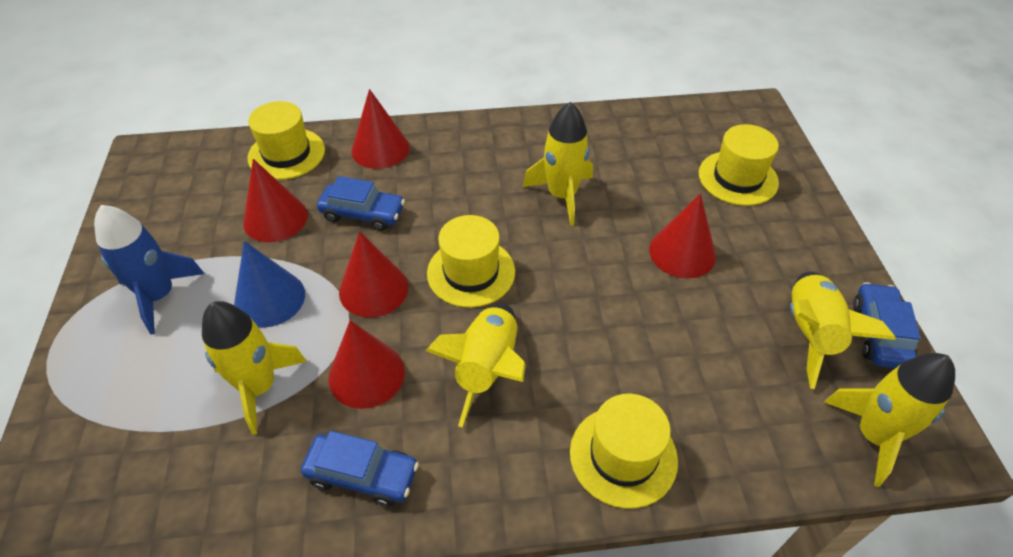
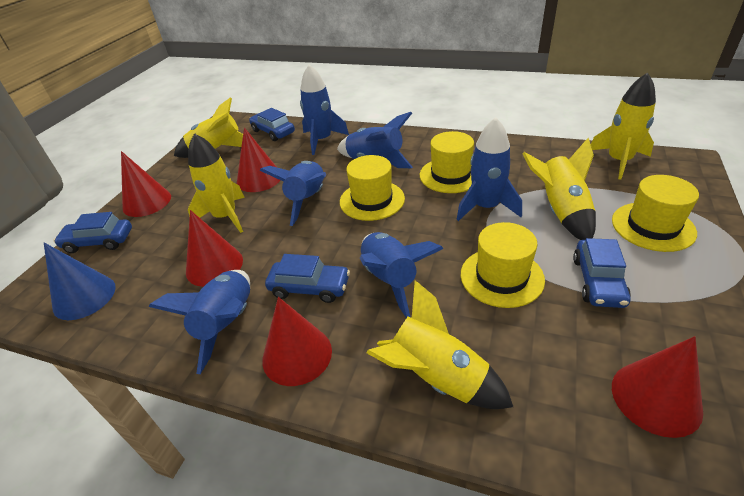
blue car: [301,431,419,506] [317,176,405,231] [853,282,921,368] = 3 -> [53,212,132,253] [249,108,295,141] [265,254,350,303] [573,238,631,308] = 4
blue rocket: [94,205,205,335] = 1 -> [148,270,250,374] [260,161,327,226] [300,64,349,155] [337,112,413,168] [360,232,443,318] [457,117,522,221] = 6

